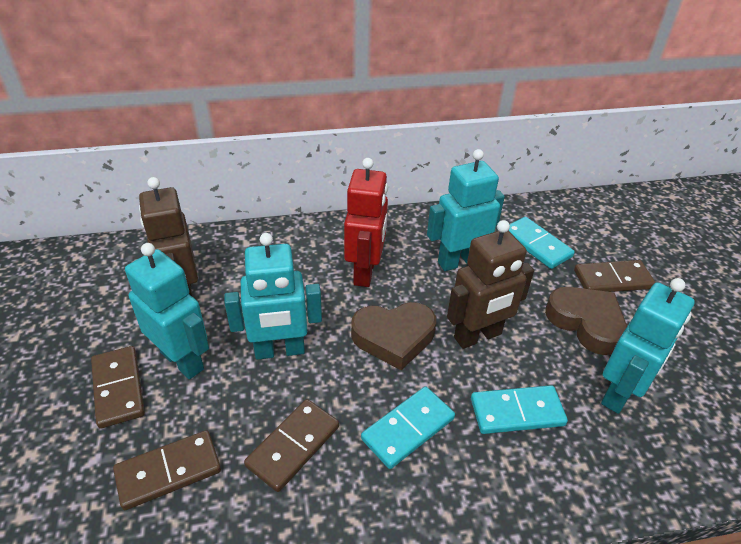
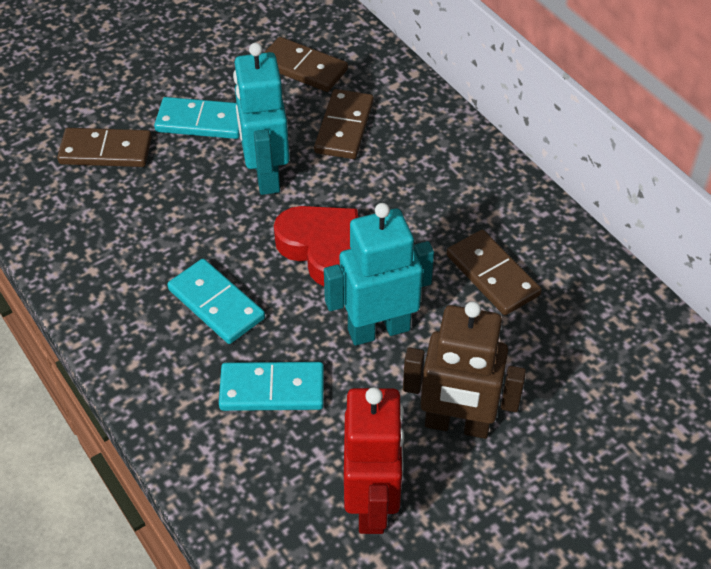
brown heart: [351,302,436,370] [545,287,627,355] = 2 -> none = 0
brown robot: [139,177,198,297] [447,220,534,349] = 2 -> [403,301,526,439] = 1
red heart: none = 0 -> [274,206,358,286] = 1
turquoise robot: [125,243,209,379] [224,233,322,360] [427,149,505,271] [601,278,695,414] = 4 -> [233,43,290,195] [324,203,434,346] = 2

